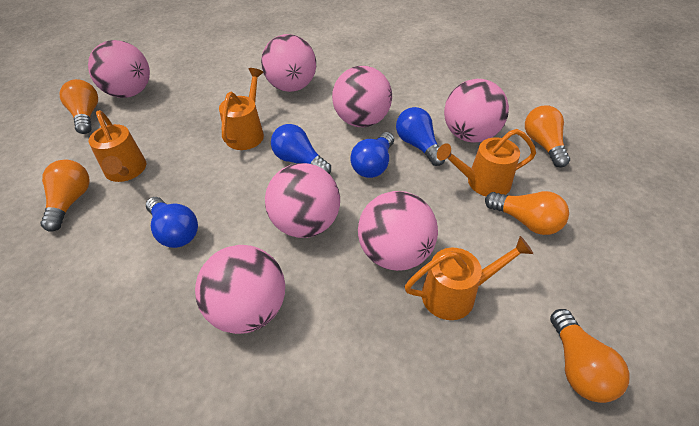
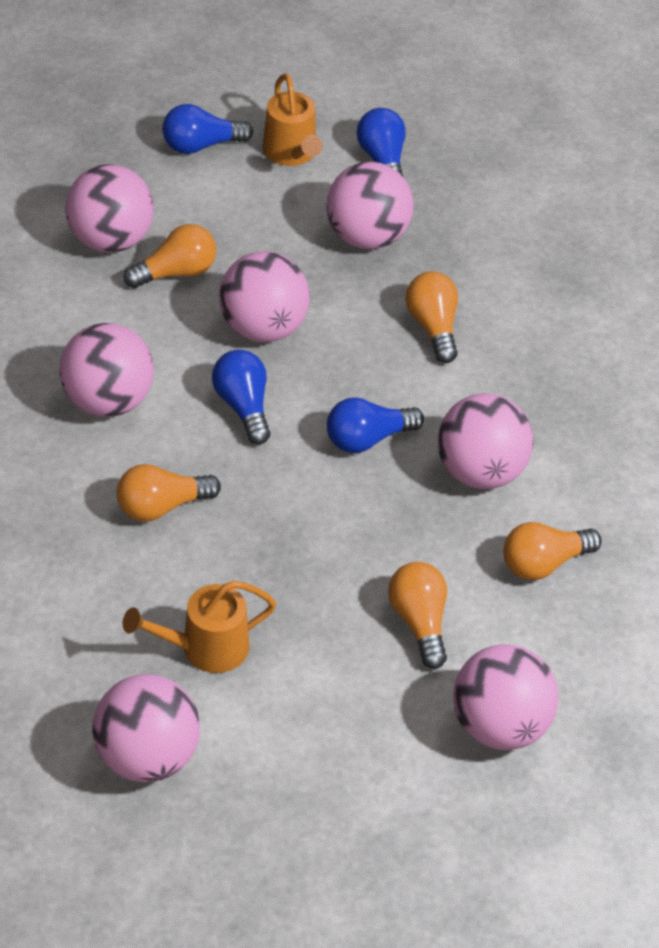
orange watering can: [89,110,146,182] [219,68,264,150] [405,236,534,320] [437,129,536,196] = 4 -> [123,581,276,673] [263,73,322,166] = 2

